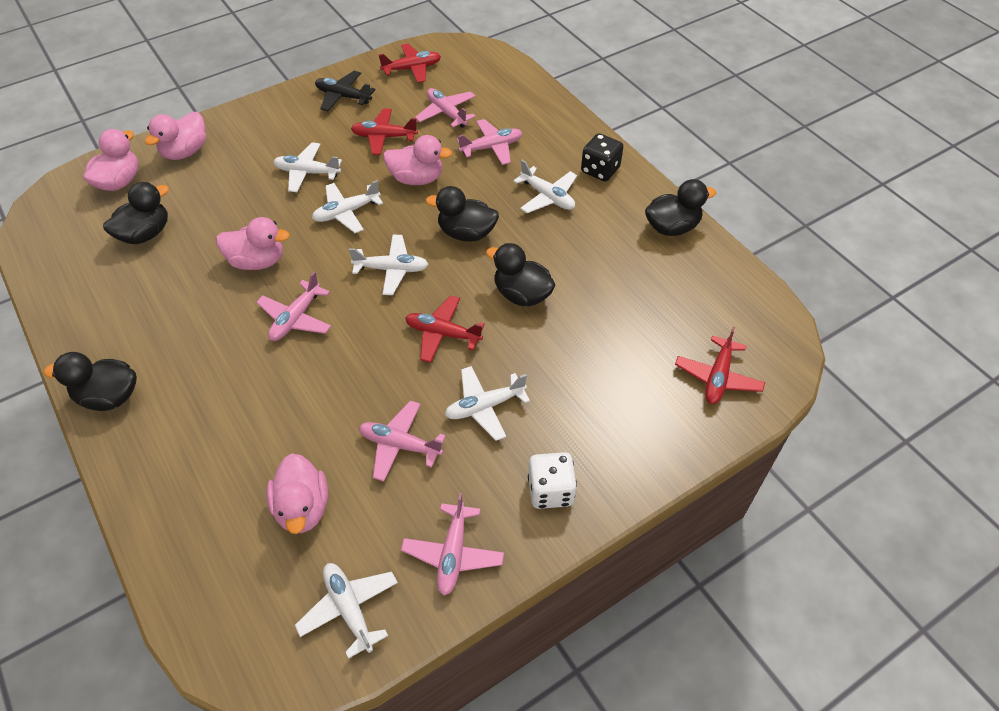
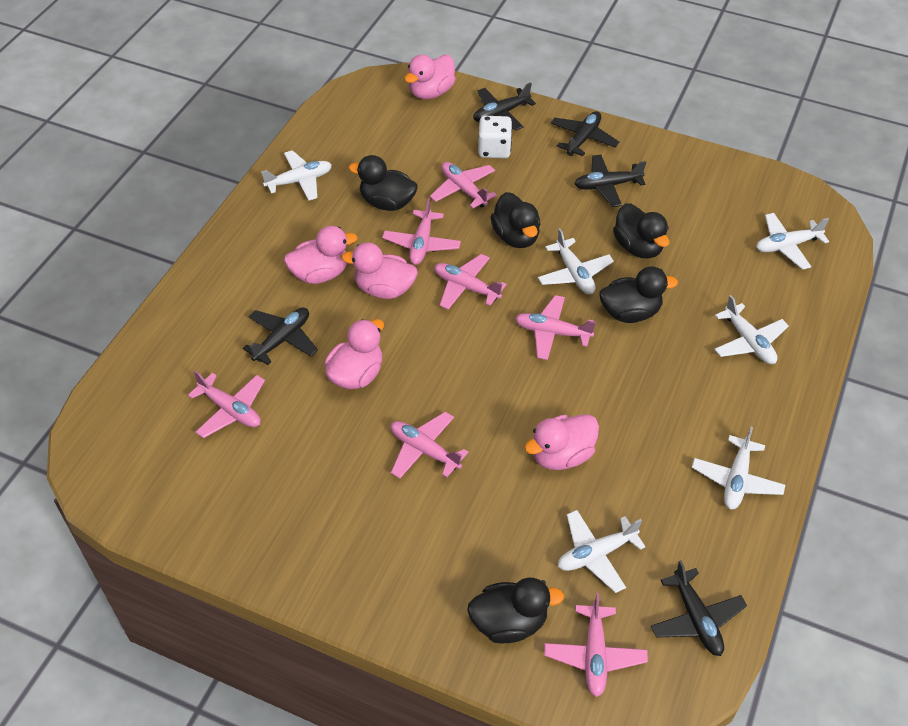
black dice: [581,133,624,181] = 1 -> none = 0
black plane: [315,71,375,111] = 1 -> [243,308,318,365] [473,82,536,130] [551,111,619,156] [574,155,646,207] [651,560,747,656] = 5
pink plane: [256,272,331,341] [359,401,446,482] [401,493,504,596] [415,88,476,128] [457,119,522,165] = 5 -> [188,371,265,438] [382,198,461,265] [391,412,469,479] [430,162,497,209] [434,254,507,310] [515,295,596,360] [544,593,648,697] = 7
red plane: [351,108,418,155] [379,44,441,83] [405,296,485,363] [675,327,765,404] = 4 -> none = 0

